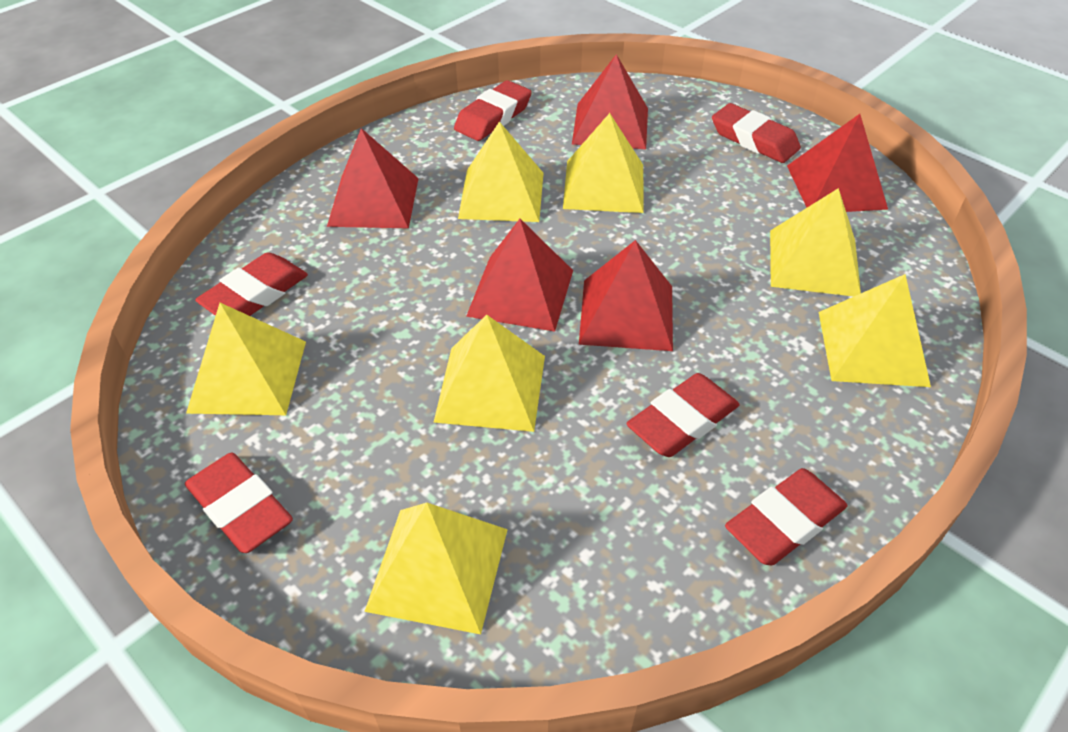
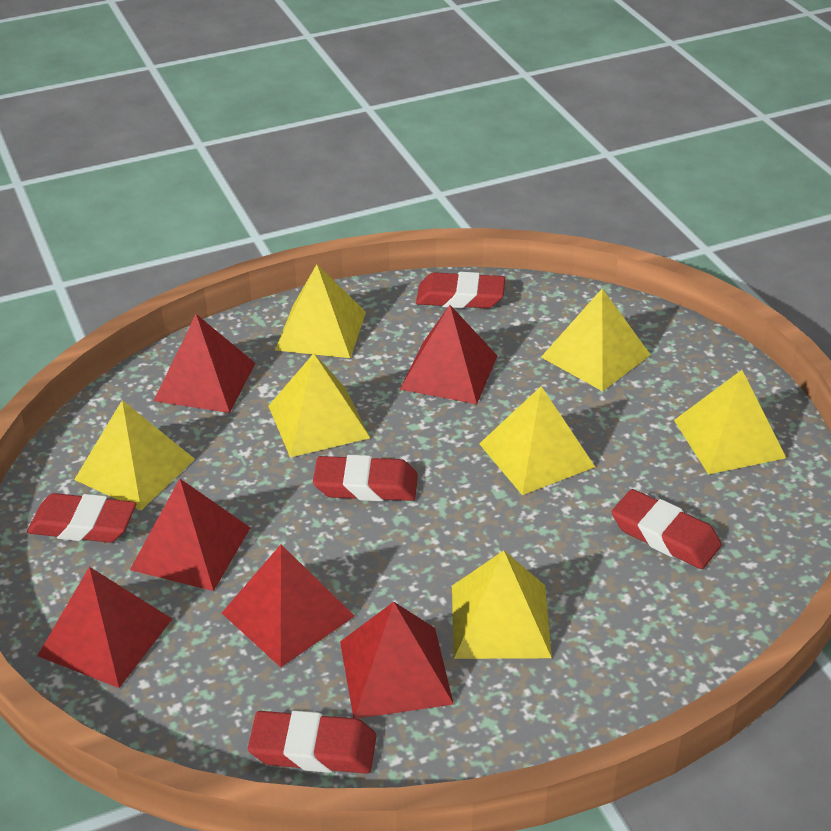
red eraser: [185,452,293,553] [195,252,308,316] [454,80,532,141] [626,373,740,457] [712,103,801,163] [725,468,847,565] = 6 -> [27,493,136,543] [248,710,376,774] [313,455,418,501] [416,272,505,308] [612,489,722,569] = 5
red pyramid: [327,128,419,228] [466,219,573,332] [572,54,648,149] [579,240,673,351] [787,114,888,212] = 5 -> [37,567,172,688] [130,479,250,591] [154,314,256,413] [222,544,355,667] [340,602,454,719] [400,305,497,404] = 6

